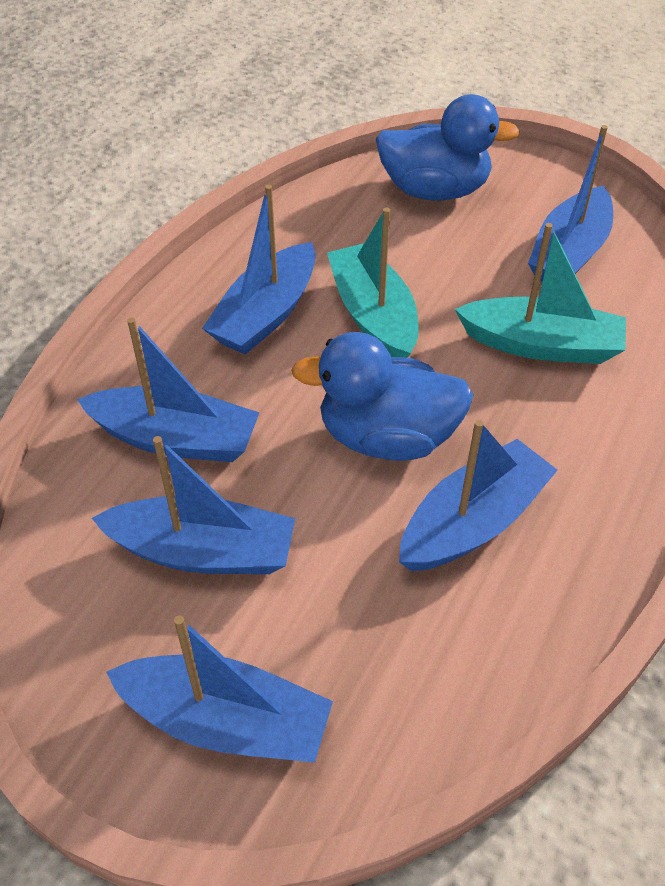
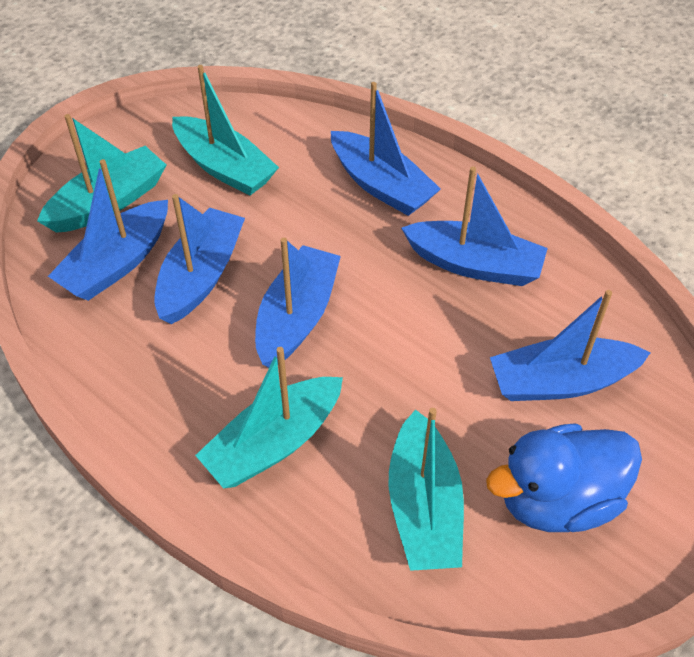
blue duck: [291,332,474,461] [376,94,520,200] = 2 -> [486,423,642,532] = 1
turquoise boat: [327,208,419,358] [455,223,626,364] = 2 -> [37,114,166,233] [172,65,279,196] [195,347,343,489] [388,408,464,571] = 4

